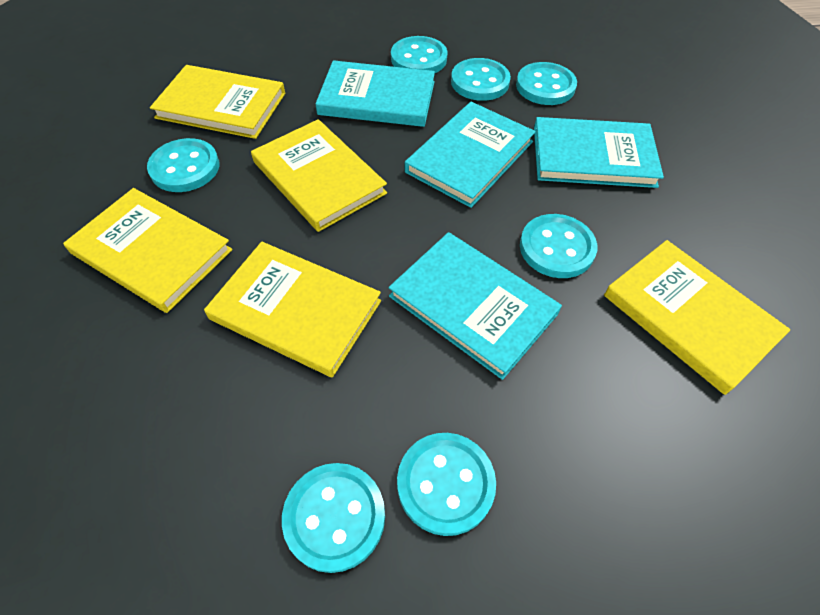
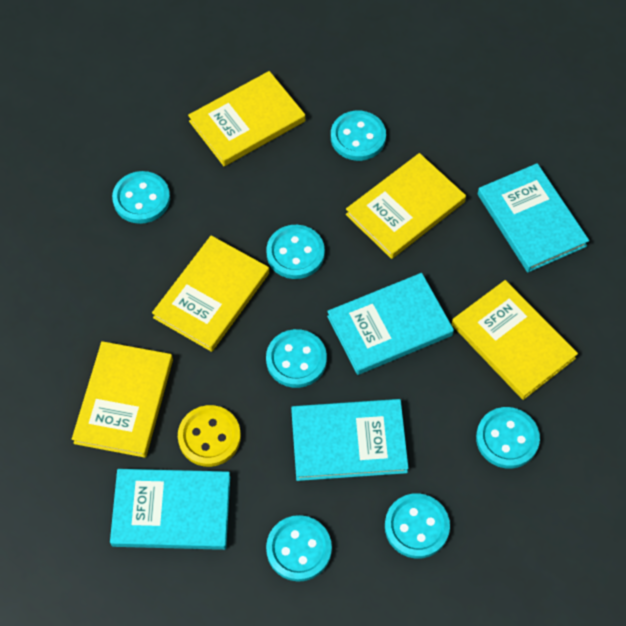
yellow button: none = 0 -> [178,405,241,467] = 1

